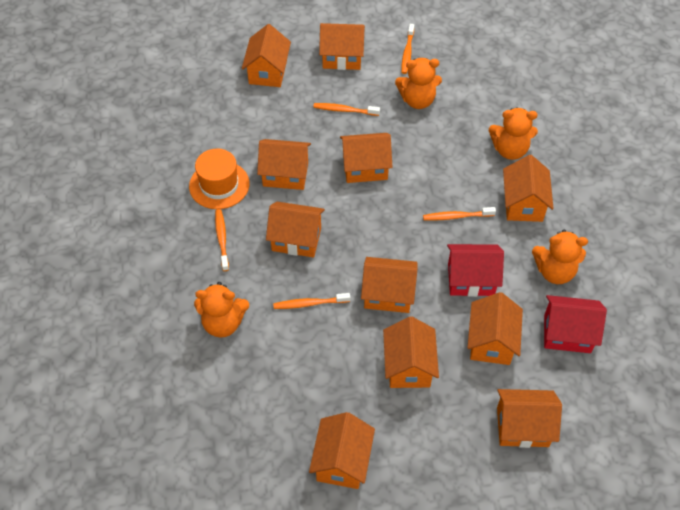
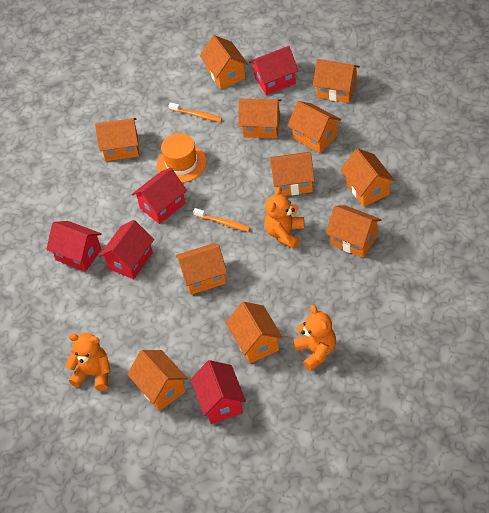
orange teddy bear: [194,282,249,338] [395,58,442,109] [489,108,538,160] [532,230,588,284] = 4 -> [66,333,111,391] [265,187,304,249] [293,305,336,371] = 3
orange toothbrush: [215,209,229,271] [273,293,350,309] [313,103,380,116] [401,24,414,74] [423,207,496,221] = 5 -> [168,103,222,122] [193,208,250,232] = 2
red house: [447,244,504,297] [544,295,607,353] = 2 -> [46,221,102,272] [99,220,154,279] [132,168,187,224] [191,360,246,424] [249,46,298,95] = 5

